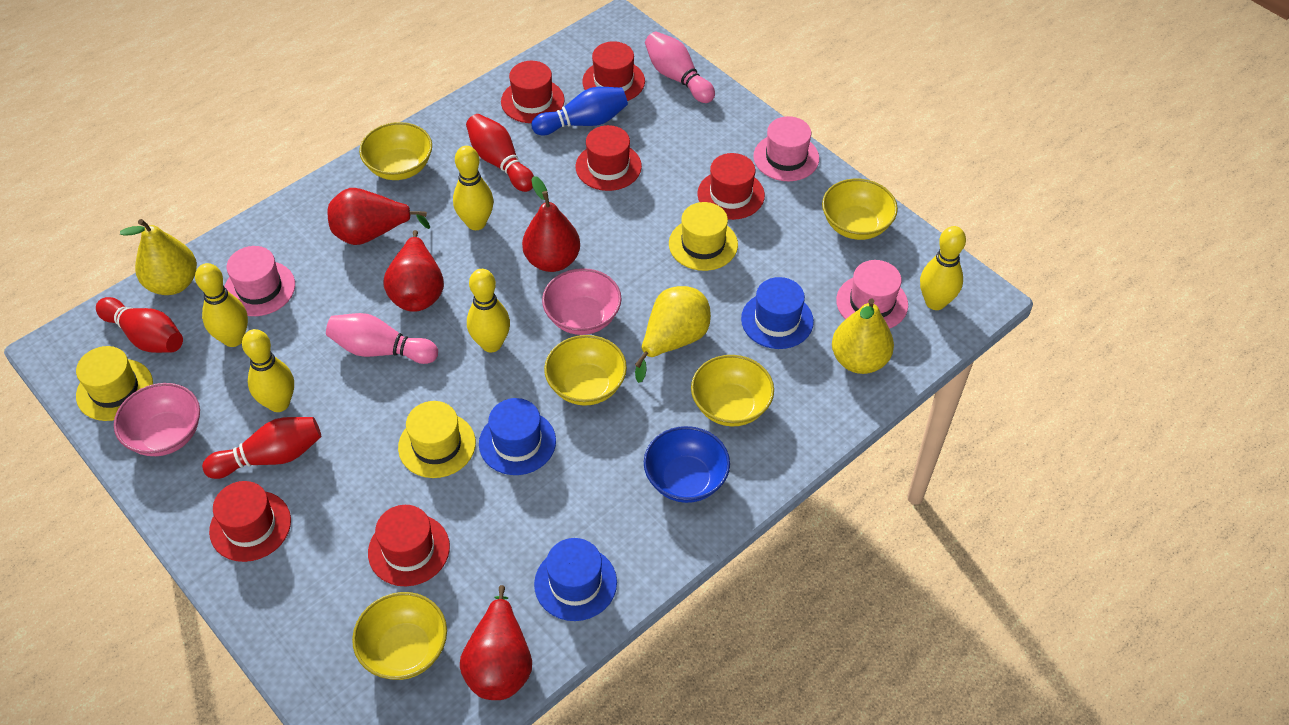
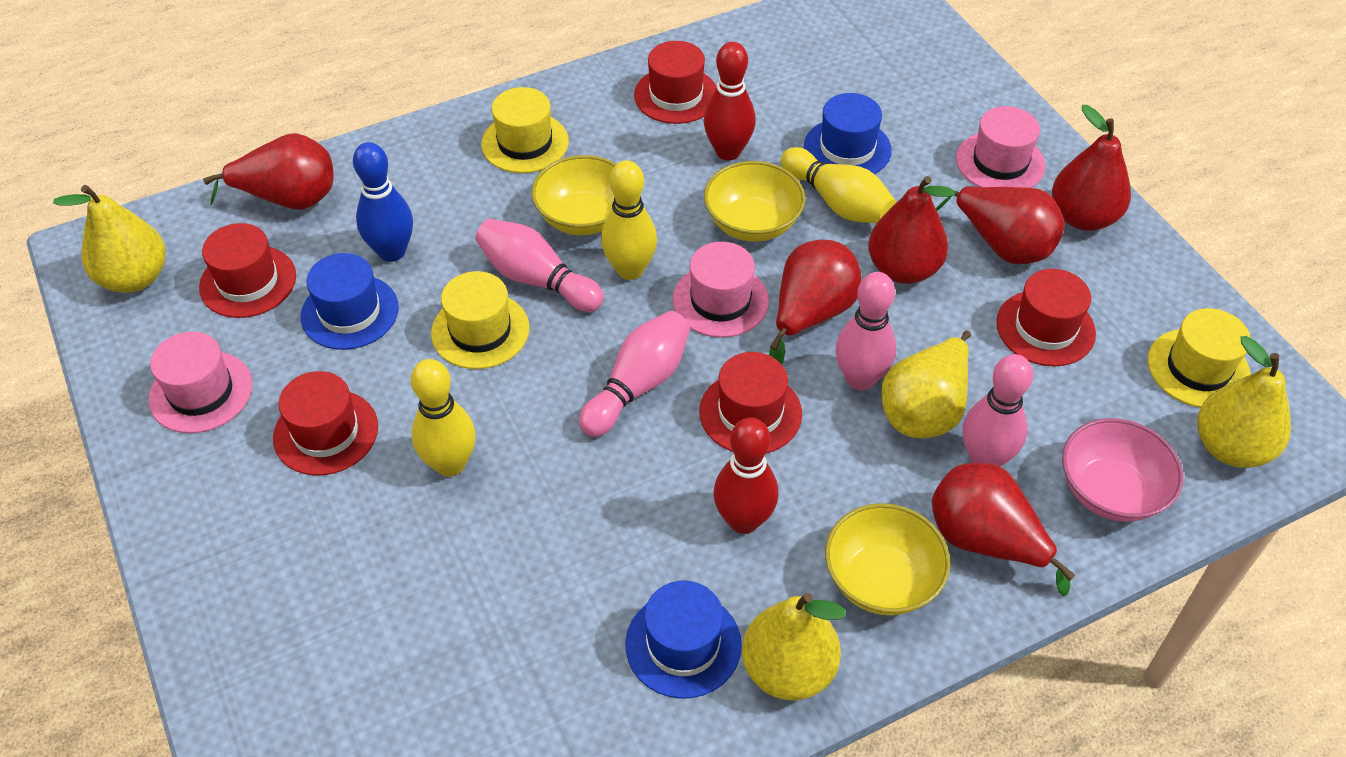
blue bowl: [644,426,730,503] = 1 -> none = 0
pink bowl: [114,383,200,456] [542,268,621,335] = 2 -> [1062,418,1183,522] = 1
pink bowling pin: [326,313,438,364] [645,32,715,103] = 2 -> [475,219,604,312] [579,311,690,437] [836,272,896,391] [963,354,1033,466] = 4
red bowling pin: [96,297,183,353] [202,417,321,479] [466,114,534,192] = 3 -> [704,42,756,160] [713,417,778,534] = 2
red hat: [209,481,291,562] [368,505,450,586] [501,61,565,123] [576,125,642,191] [582,41,645,101] [697,153,765,220] = 6 -> [199,223,296,318] [273,371,378,476] [634,41,717,124] [699,352,802,453] [996,269,1096,366] = 5
red pear: [328,188,430,245] [383,230,444,312] [460,585,532,700] [522,176,580,272] = 4 -> [203,133,333,210] [769,240,862,364] [868,176,955,284] [932,463,1075,596] [936,186,1065,264] [1052,105,1131,231] = 6
yellow bowl: [352,592,447,680] [359,122,432,180] [544,335,627,406] [691,355,774,426] [822,179,898,240] = 5 -> [531,155,617,235] [704,161,805,242] [825,503,950,615] = 3
yellow bowling pin: [195,263,248,347] [242,329,294,412] [453,146,494,230] [467,269,510,352] [920,226,966,310] = 5 -> [411,359,475,477] [601,160,657,280] [781,147,896,223] = 3
yellow pear: [120,219,197,295] [635,286,711,383] [832,299,894,374] = 3 -> [53,185,166,293] [742,593,846,701] [881,330,971,438] [1197,336,1291,468] = 4

